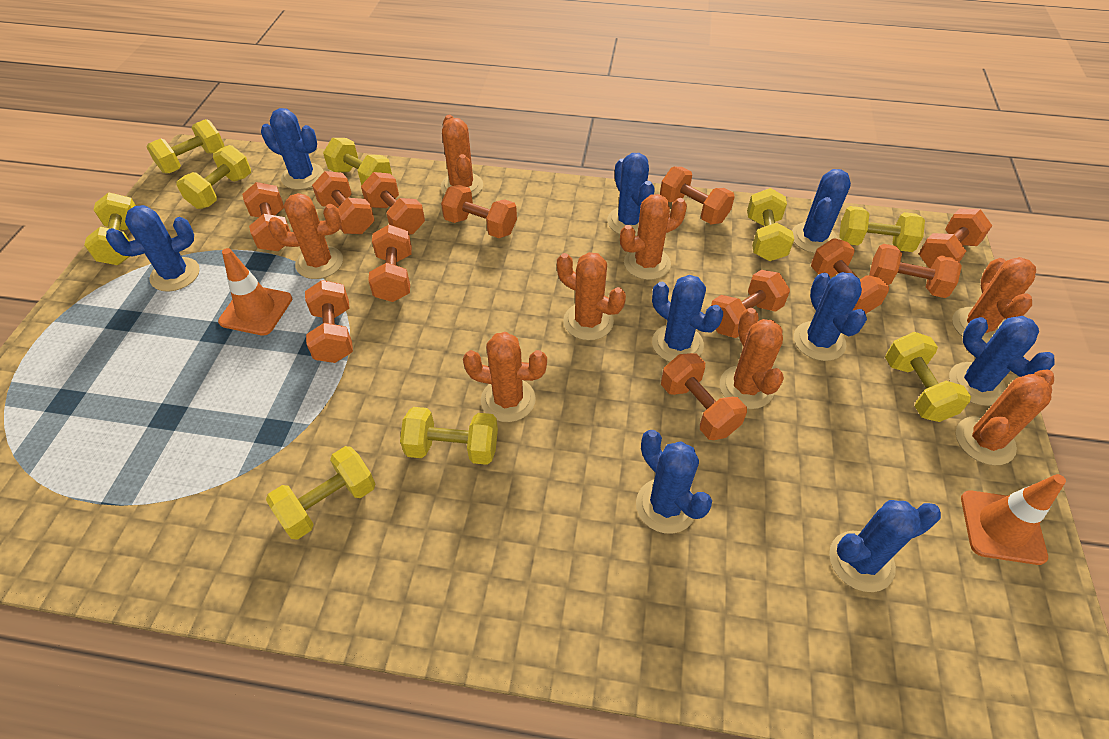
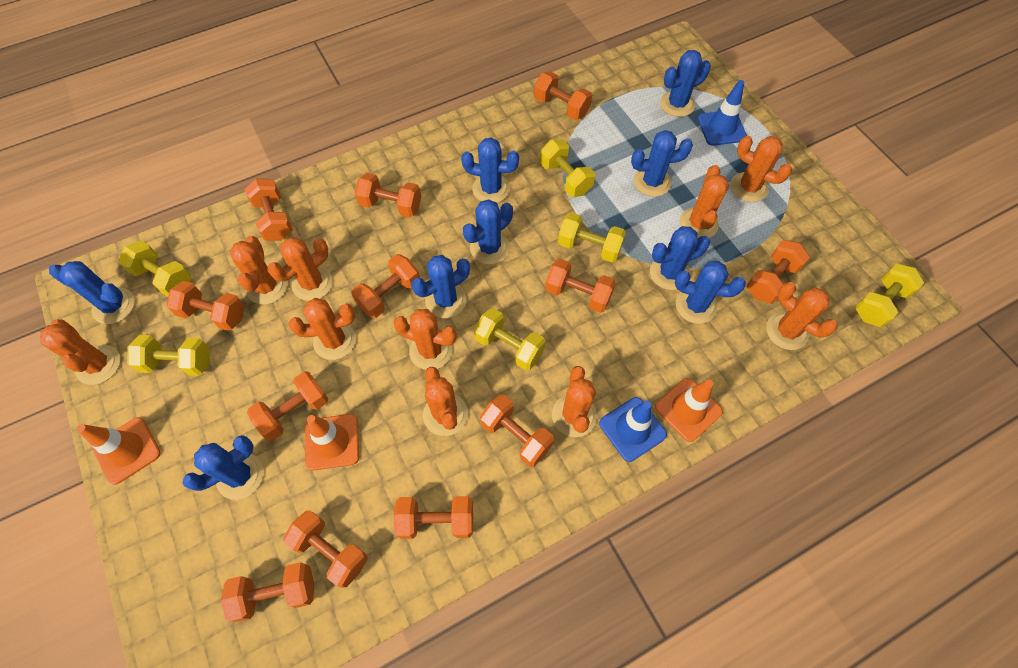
blue traffic cone: none = 0 -> [599,397,667,462] [698,80,747,146] = 2
orange cactus: [268,193,343,279] [441,115,483,197] [463,332,547,422] [557,252,626,340] [620,194,687,280] [720,308,784,409] [952,257,1036,343] [956,369,1054,465] = 8 -> [40,319,120,385] [230,236,287,304] [268,237,333,301] [289,298,356,360] [393,309,457,370] [423,367,468,436] [552,366,597,437] [679,165,729,238] [730,136,792,202] [766,282,838,350] = 10
orange traffic cone: [218,248,292,336] [961,474,1066,565] = 2 -> [77,417,161,485] [305,414,359,471] [655,378,723,442] = 3
yellow dumbbell: [84,192,136,265] [146,119,225,174] [177,145,251,209] [266,446,375,540] [323,138,392,185] [400,407,498,465] [747,188,794,261] [839,206,925,252] [885,332,971,422] = 9 -> [118,240,191,297] [127,335,210,376] [474,308,545,370] [540,139,595,197] [558,212,626,263] [855,263,924,327] = 6

